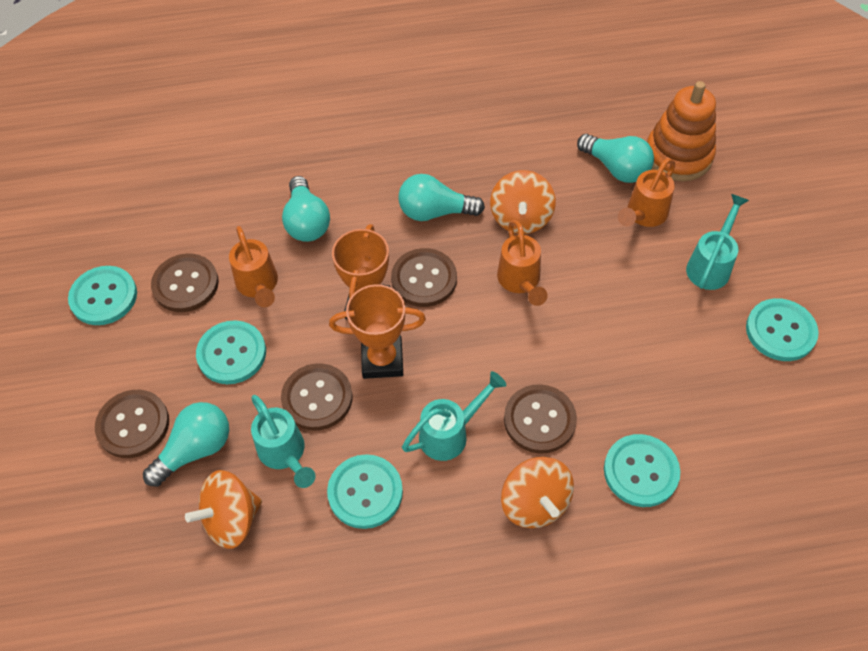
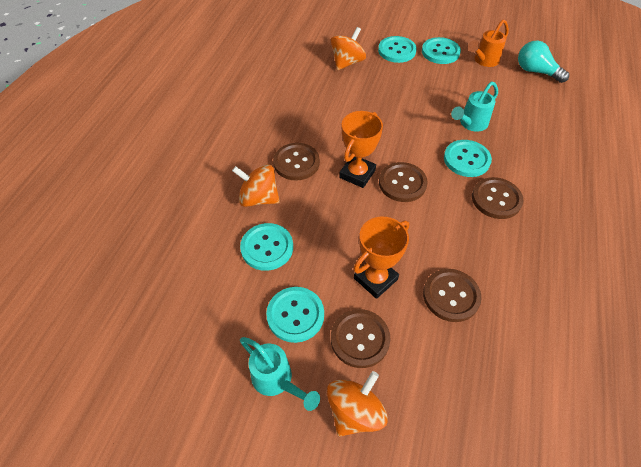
orange stacking toy: [647,81,716,181] = 1 -> none = 0
orange watering can: [229,226,278,307] [497,220,548,306] [618,158,675,227] = 3 -> [468,19,509,67] = 1
turquoise light bulb: [143,402,229,487] [282,176,330,242] [398,174,485,221] [577,134,654,183] = 4 -> [518,41,569,83] = 1
turquoise watering can: [251,395,315,488] [402,371,506,461] [686,194,749,290] = 3 -> [240,337,320,411] [451,82,498,132] = 2

